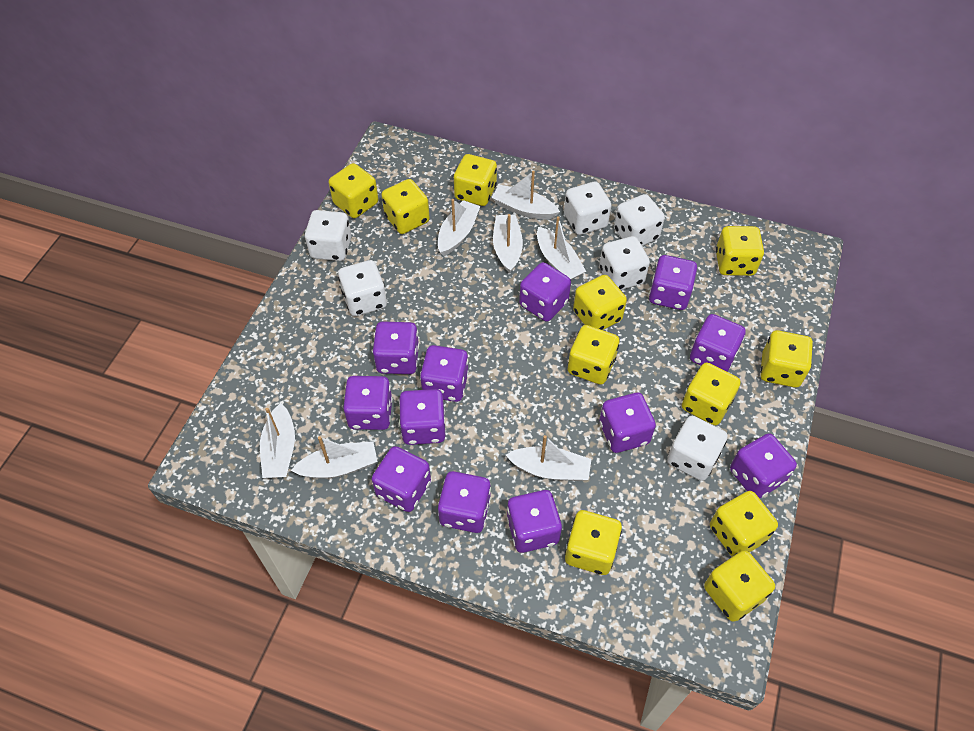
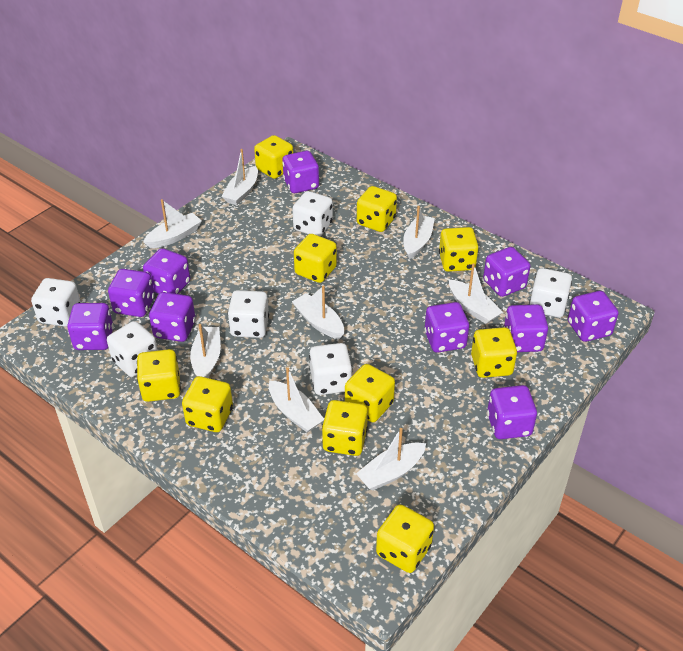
purple dice: [343,376,393,430] [372,446,431,512] [373,321,419,374] [399,389,445,445] [420,345,469,402] [438,471,491,533] [507,490,562,553] [519,262,571,322] [599,393,656,453] [649,255,697,310] [690,314,746,372] [730,433,797,498] = 12 -> [67,303,113,350] [108,269,155,317] [143,248,190,294] [149,292,196,342] [282,151,319,193] [424,302,469,353] [483,247,530,297] [487,385,537,439] [504,304,548,352] [568,291,619,342] = 10
white boat: [260,403,295,478] [291,436,378,479] [438,199,480,256] [491,170,560,220] [493,214,523,273] [506,435,591,481] [537,216,586,280] = 7 -> [143,199,202,248] [190,324,221,378] [221,149,258,205] [269,367,324,432] [292,285,344,339] [356,428,426,491] [403,206,435,259] [449,263,503,324] = 8
yellow dice: [329,163,378,218] [381,179,430,234] [454,154,497,206] [565,510,622,575] [568,325,619,385] [573,275,627,330] [682,362,741,425] [704,550,775,622] [710,491,778,557] [716,226,764,276] [760,330,813,388] = 11 -> [137,349,181,402] [182,376,233,432] [254,135,293,179] [294,234,337,283] [322,400,368,456] [345,364,395,422] [357,186,397,232] [376,504,434,573] [439,227,479,272] [471,327,517,378] = 10

